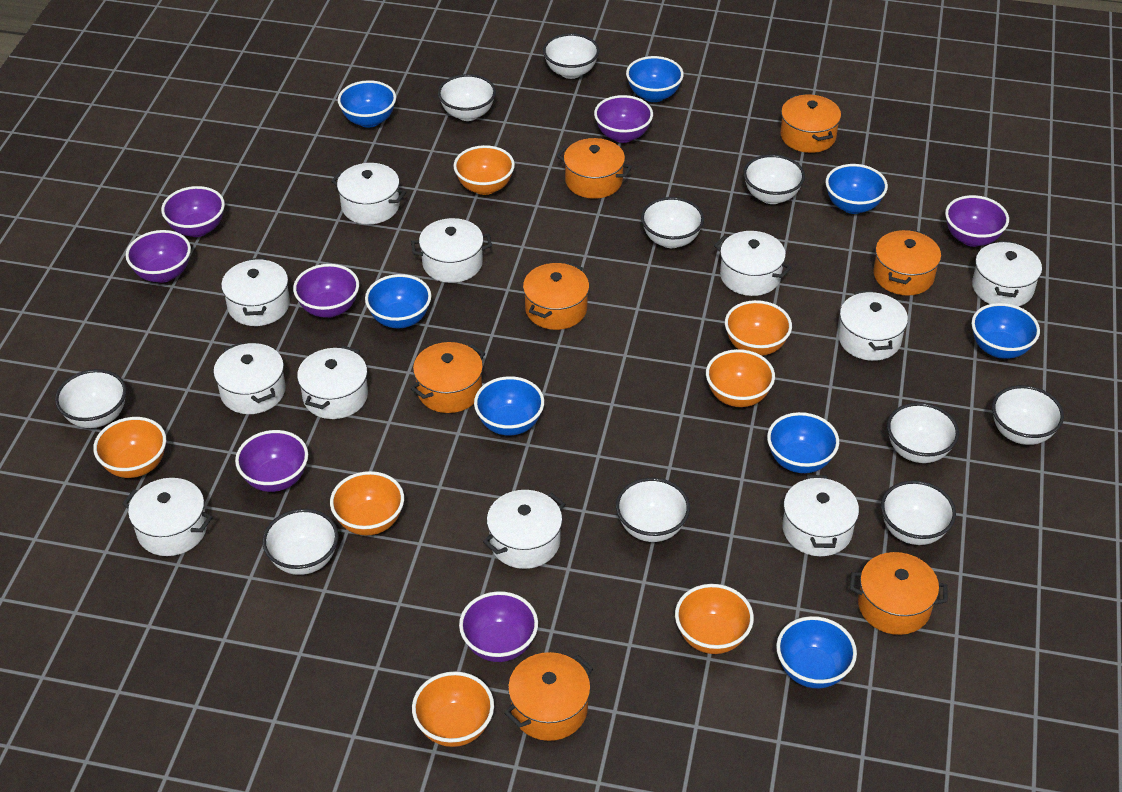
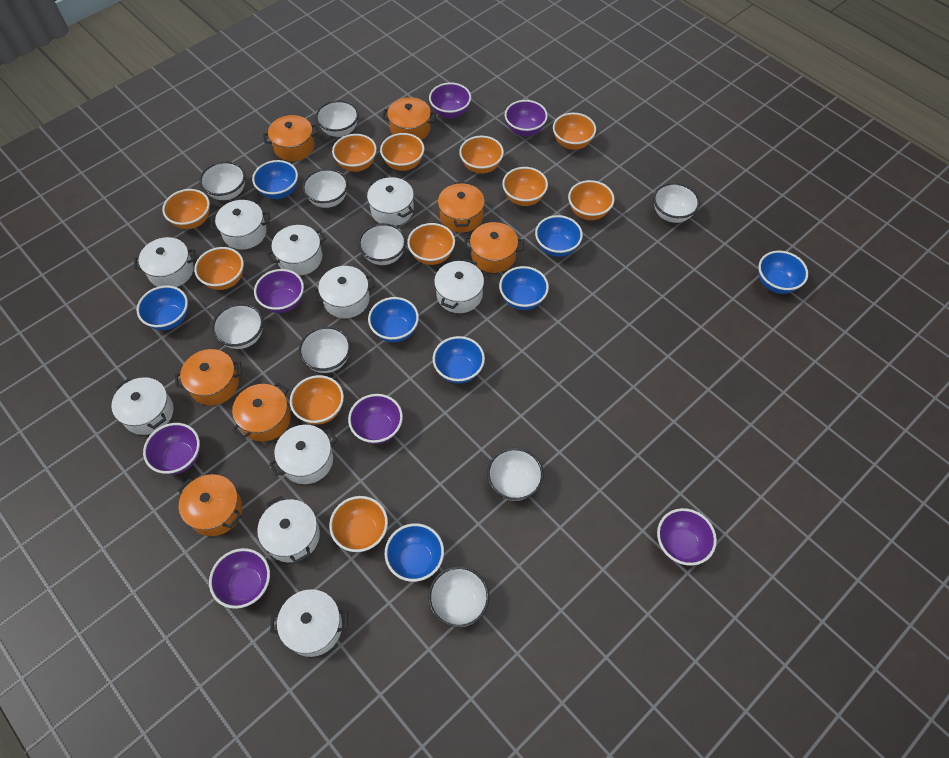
orange bowl: [93,417,166,478] [330,471,404,536] [412,671,494,747] [453,145,515,195] [675,584,754,654] [706,349,775,407] [725,300,792,356] = 7 -> [162,189,210,229] [194,247,244,290] [290,375,344,425] [329,496,388,552] [332,134,377,172] [380,133,424,171] [407,223,455,265] [459,136,504,174] [502,167,548,206] [553,113,596,150] [568,180,615,220] = 11
white bowl: [55,369,126,428] [262,509,339,575] [438,74,496,121] [543,33,599,79] [616,478,690,542] [641,197,704,248] [743,154,805,204] [881,480,956,545] [887,403,959,463] [992,385,1064,445] = 10 -> [199,161,245,200] [212,303,263,349] [299,326,351,373] [302,168,348,208] [315,100,359,137] [358,223,406,265] [428,566,489,628] [487,448,544,501] [653,183,700,223] = 9
white pot: [122,478,213,556] [213,342,286,414] [221,258,290,326] [297,346,368,419] [331,163,406,224] [411,218,492,283] [483,490,565,569] [714,231,792,296] [782,475,859,556] [838,290,908,361] [972,240,1042,307] = 11 -> [111,377,174,435] [134,237,195,287] [210,200,270,250] [257,496,320,564] [267,225,326,276] [269,425,337,484] [270,589,348,657] [312,266,375,318] [367,177,414,226] [434,259,484,313] = 10

